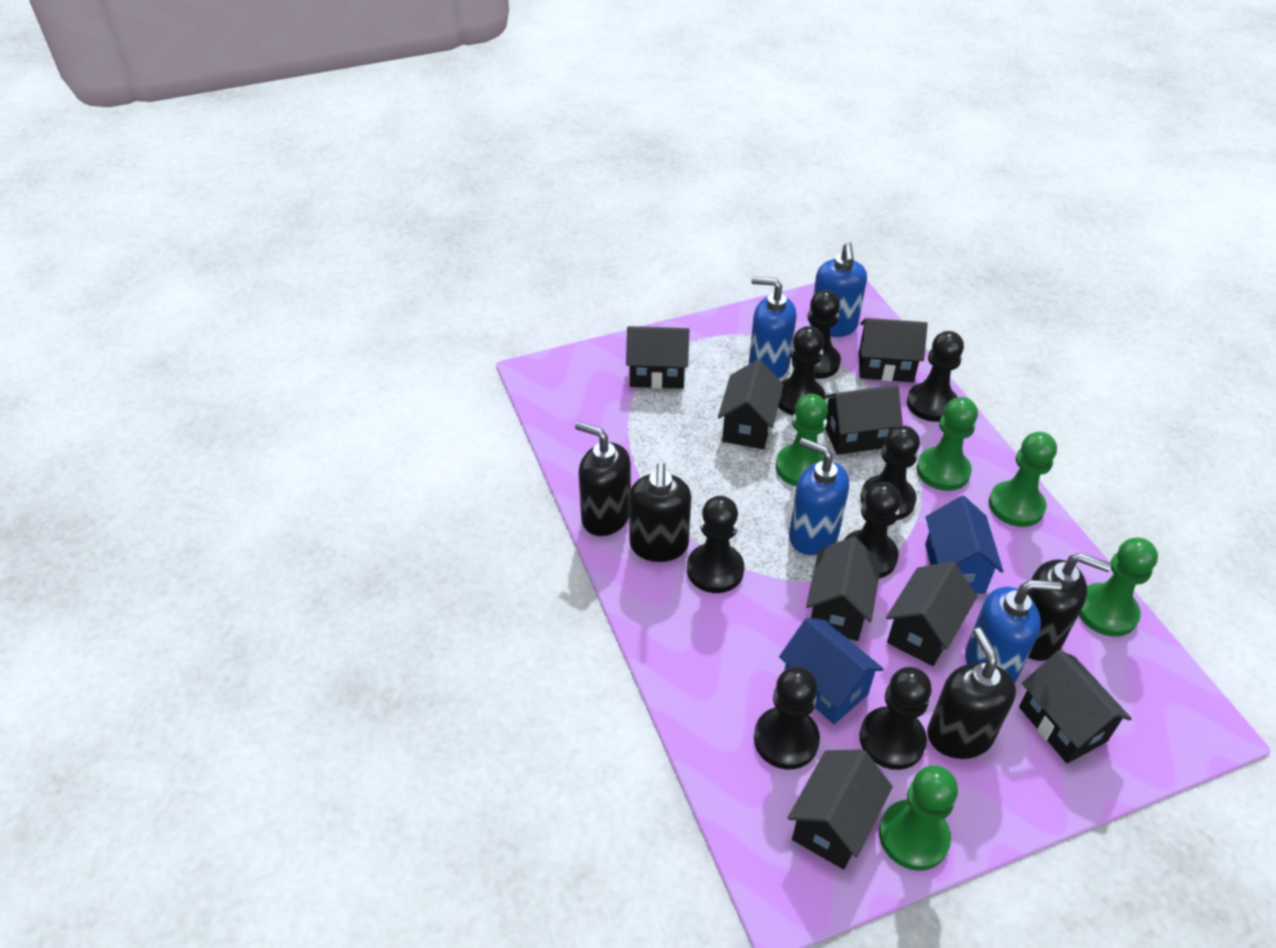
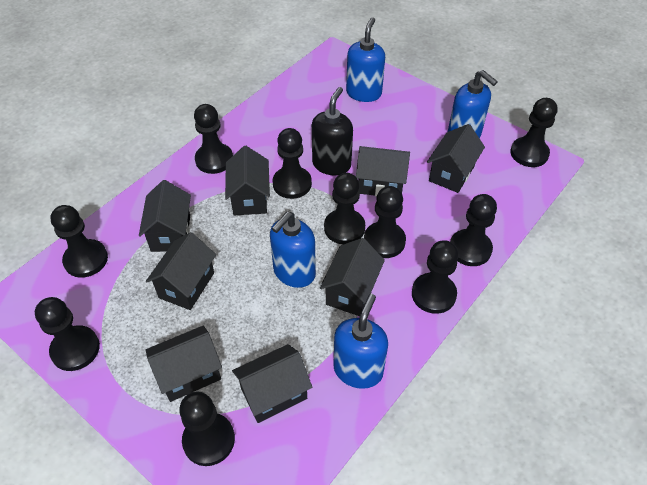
black pawn: [687,496,744,593] [754,667,820,769] [778,326,825,416] [792,290,841,379] [844,482,901,578] [859,667,932,770] [861,425,920,520] [907,331,964,422] = 8 -> [35,297,100,371] [50,205,108,278] [179,391,235,466] [194,104,233,174] [273,128,312,199] [324,173,365,244] [364,186,406,258] [412,240,459,314] [450,194,497,266] [510,98,558,167] = 10
black soap dispenser: [575,421,631,536] [629,462,691,562] [927,628,1016,759] [1027,553,1111,661] = 4 -> [312,87,353,175] = 1
blue house: [779,618,884,724] [925,496,1003,594] = 2 -> none = 0
green pawn: [776,394,828,486] [879,765,958,871] [916,397,978,491] [989,432,1057,527] [1079,538,1158,637] = 5 -> none = 0

